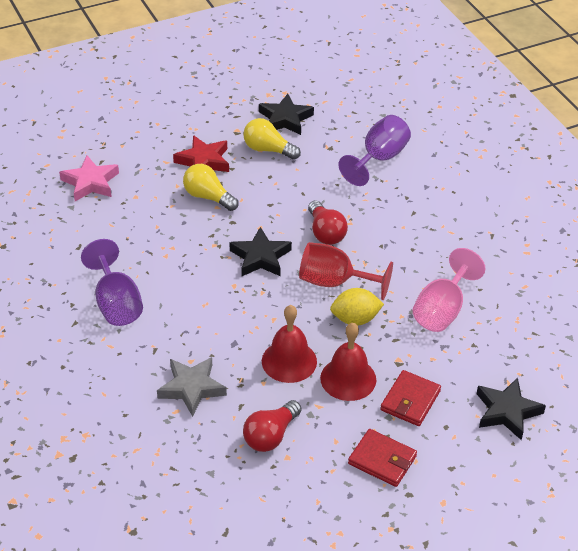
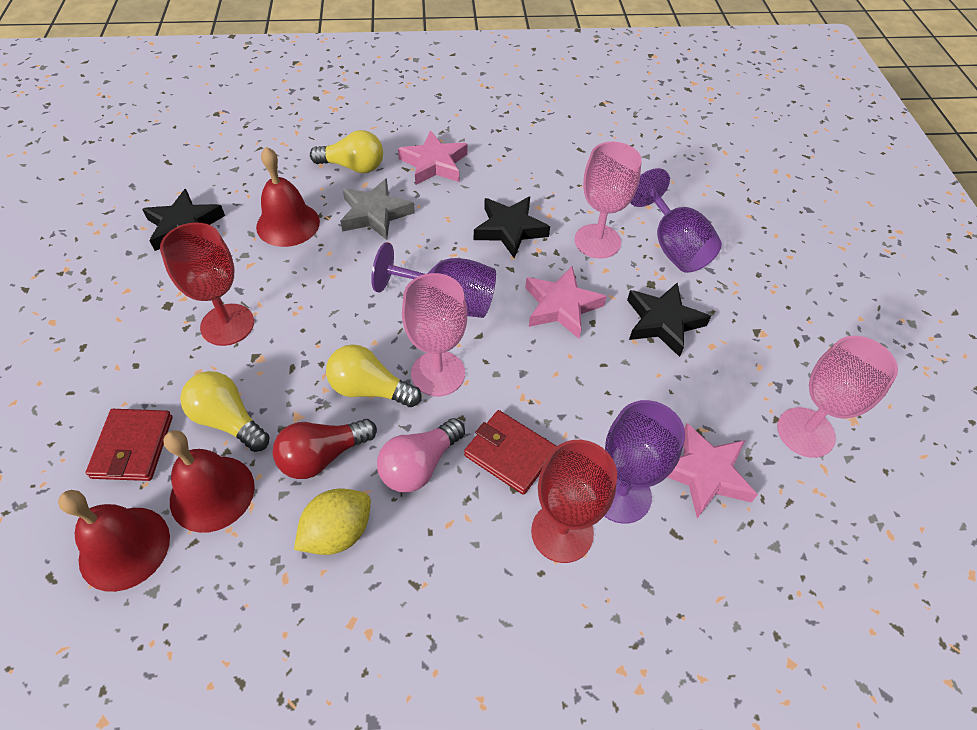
pink goblet: [412,248,485,332] = 1 -> [402,273,467,396] [575,142,642,258] [777,336,898,458] = 3
pink light bulb: none = 0 -> [377,418,465,493] = 1
pink star: [59,156,119,201] = 1 -> [398,130,468,185] [525,266,607,338] [667,423,758,518] = 3
purple goblet: [81,239,143,326] [338,115,411,186] = 2 -> [371,242,496,318] [604,400,685,524] [630,168,722,273] = 3
red bell: [262,305,317,383] [320,323,376,401] = 2 -> [58,490,170,592] [163,430,255,533] [256,147,320,247] = 3
red goblet: [299,242,393,300] = 1 -> [160,222,254,346] [531,440,617,563] = 2
red light bulb: [243,400,301,452] [308,201,348,245] = 2 -> [273,419,377,479] = 1
red star: [173,135,229,172] = 1 -> none = 0
yellow light bulb: [183,164,238,211] [243,118,301,160] = 2 -> [180,371,269,452] [310,130,383,173] [326,344,422,407] = 3

